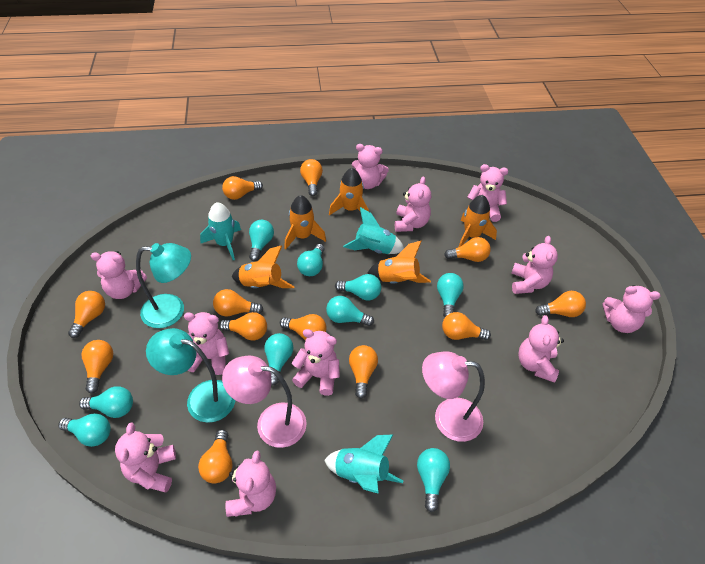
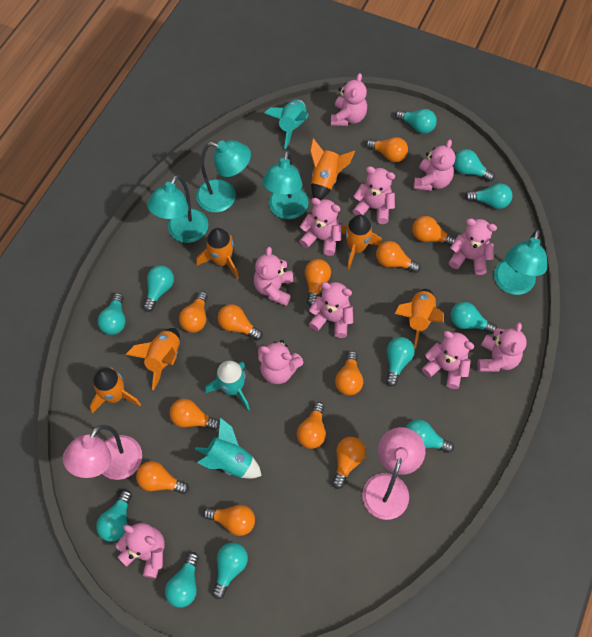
orange rocket: [232,245,295,288] [284,195,326,250] [329,168,369,216] [367,241,431,284] [459,195,497,247] = 5 -> [90,367,141,414] [126,328,180,390] [196,228,239,279] [310,138,355,200] [341,215,382,269] [394,289,444,349] = 6
turquoise lamp: [136,243,191,328] [146,328,235,423] = 2 -> [147,175,208,243] [196,140,251,212] [262,150,308,219] [494,229,547,295] = 4
turquoise light bulb: [58,414,111,447] [79,386,133,418] [249,220,274,261] [264,333,293,386] [297,244,325,276] [326,296,374,326] [335,274,381,300] [417,448,450,512] [437,273,464,317] = 9 -> [96,490,132,542] [98,293,125,335] [143,266,174,312] [165,552,199,608] [213,542,248,599] [386,337,415,387] [395,109,437,134] [405,419,454,453] [450,302,497,334] [453,149,495,182] [465,183,512,209] = 11

